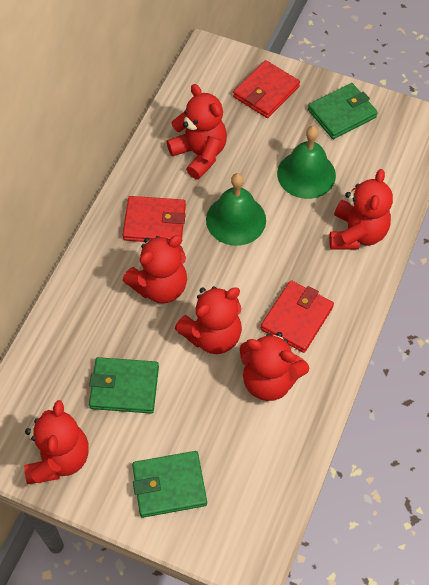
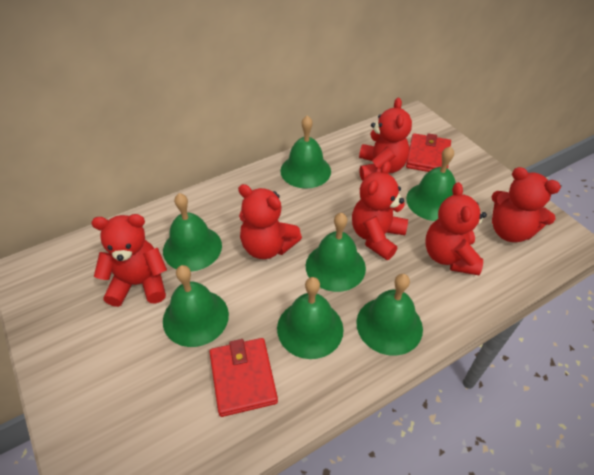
green bell: [206,173,266,246] [277,126,336,199] = 2 -> [163,193,222,271] [163,265,229,347] [277,277,344,359] [280,115,331,189] [306,213,366,292] [356,274,423,356] [406,146,456,221] = 7
green wallet: [89,357,159,413] [132,451,207,518] [308,83,378,139] = 3 -> none = 0
red wallet: [123,196,186,242] [233,60,300,118] [260,280,334,353] = 3 -> [209,338,278,417] [406,133,451,172] = 2

